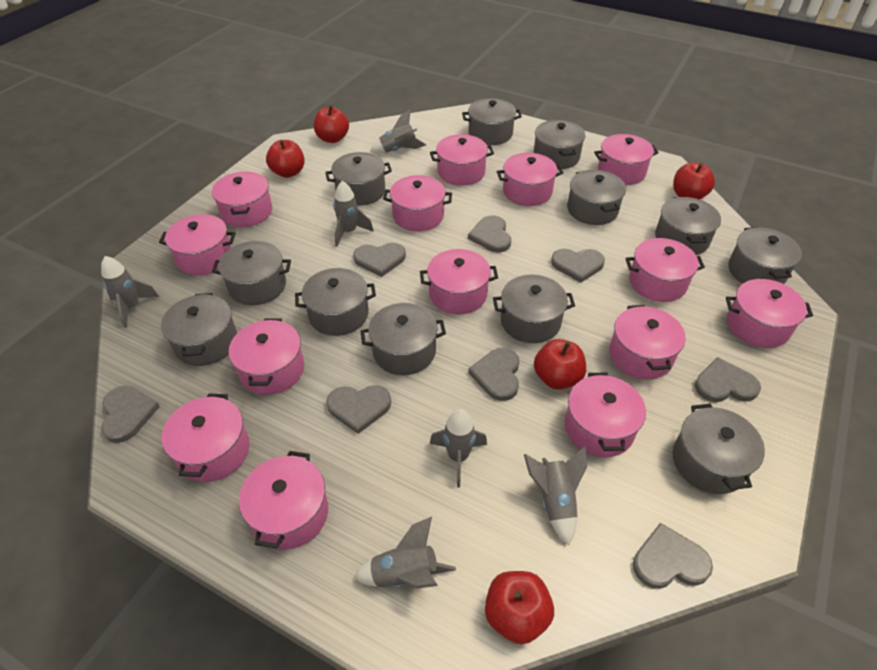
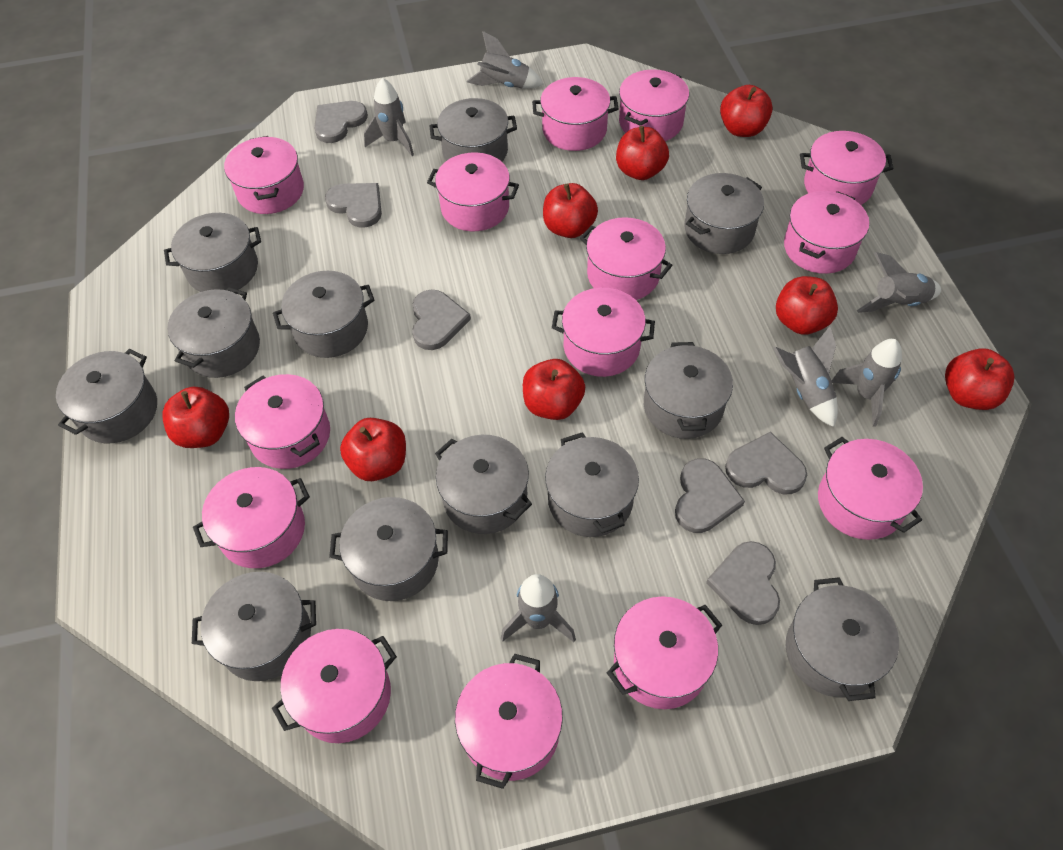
grey heart: [101,386,160,443] [326,385,391,434] [353,243,406,277] [468,215,511,252] [468,348,519,401] [551,249,605,283] [633,523,713,589] [695,357,761,402] = 8 -> [314,101,368,143] [325,183,382,228] [412,290,471,350] [675,458,745,533] [706,541,780,625] [725,432,807,494] = 6
red apple: [266,140,305,178] [314,105,349,143] [485,571,554,644] [534,339,586,390] [673,162,715,199] = 5 -> [162,387,229,448] [340,418,406,481] [523,359,585,420] [543,183,598,238] [616,126,669,180] [720,85,773,137] [776,276,838,335] [945,348,1014,410] = 8

